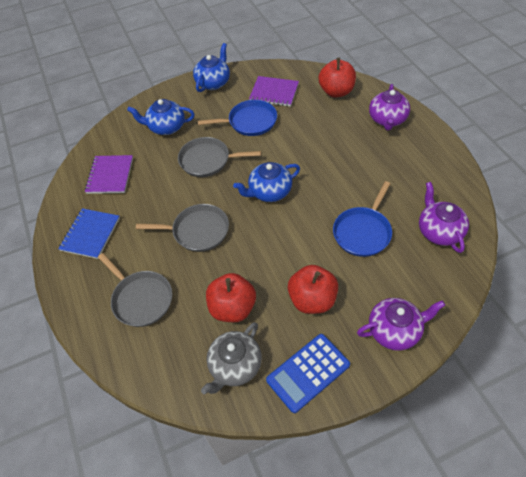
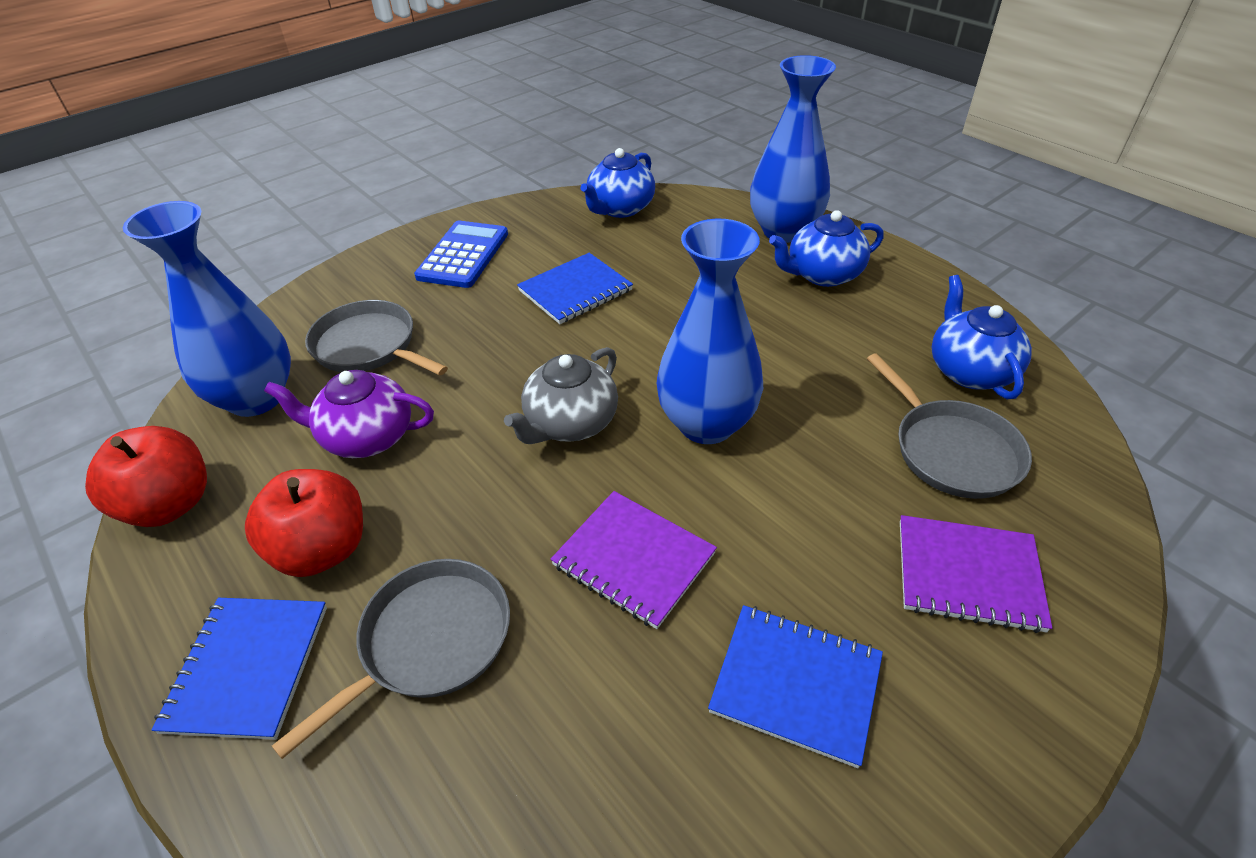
blue notebook: [58,208,120,259] = 1 -> [151,598,327,740] [517,253,633,324] [708,605,883,768] = 3
blue pan: [198,100,277,136] [333,181,392,257] = 2 -> none = 0
blue vase: none = 0 -> [123,201,291,417] [657,219,763,444] [750,55,836,243] = 3
purple teapot: [357,298,445,351] [369,84,410,131] [419,182,469,253] = 3 -> [264,370,434,458] = 1
red apple: [206,273,256,322] [288,265,338,314] [319,58,356,97] = 3 -> [85,426,207,527] [245,469,363,577] = 2

